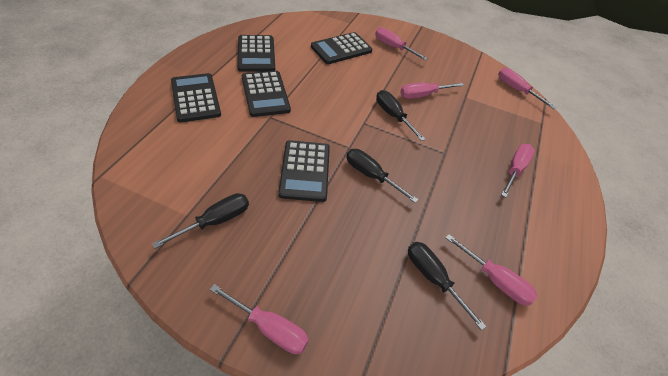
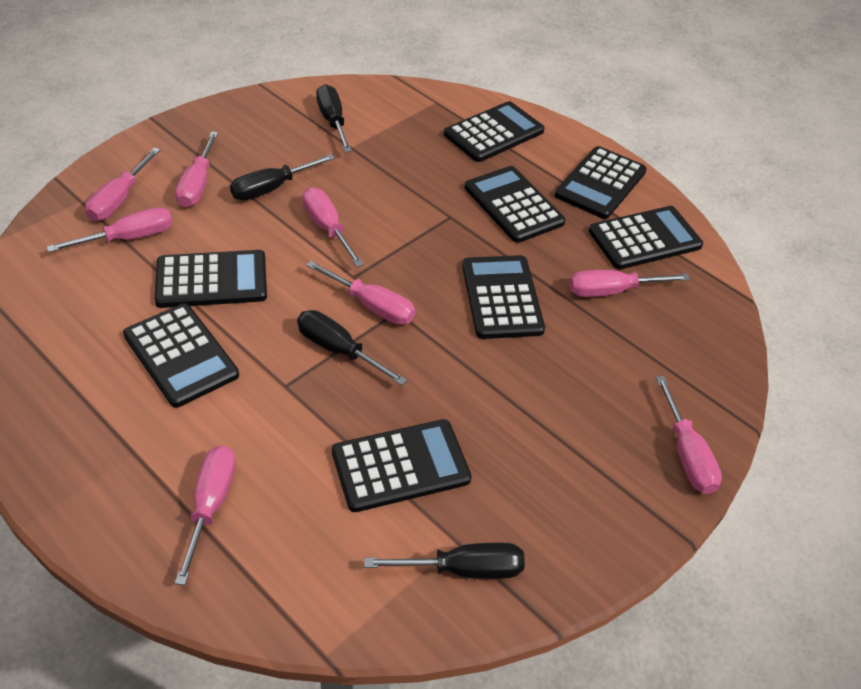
black calculator: [171,73,221,122] [237,35,275,72] [242,71,291,117] [278,140,330,202] [311,32,372,64] = 5 -> [123,303,239,408] [155,250,267,308] [332,419,471,512] [444,101,545,162] [462,255,545,339] [465,166,566,243] [555,146,647,219] [589,206,703,269] = 8
pink screwdriver: [210,284,309,354] [375,27,428,60] [400,83,464,99] [446,234,537,306] [498,68,557,109] [501,144,535,197] = 6 -> [47,207,172,252] [85,148,160,221] [175,131,218,207] [175,445,236,585] [302,188,364,267] [306,261,415,325] [569,270,690,297] [656,376,722,494] = 8

